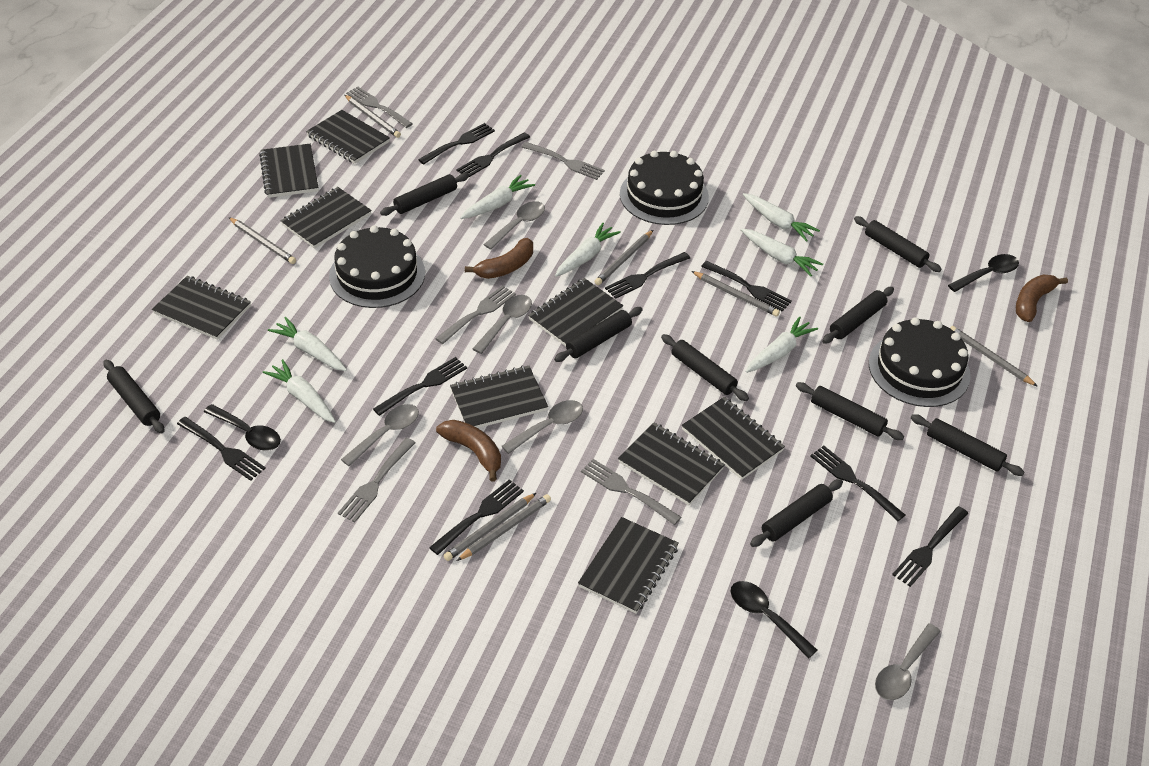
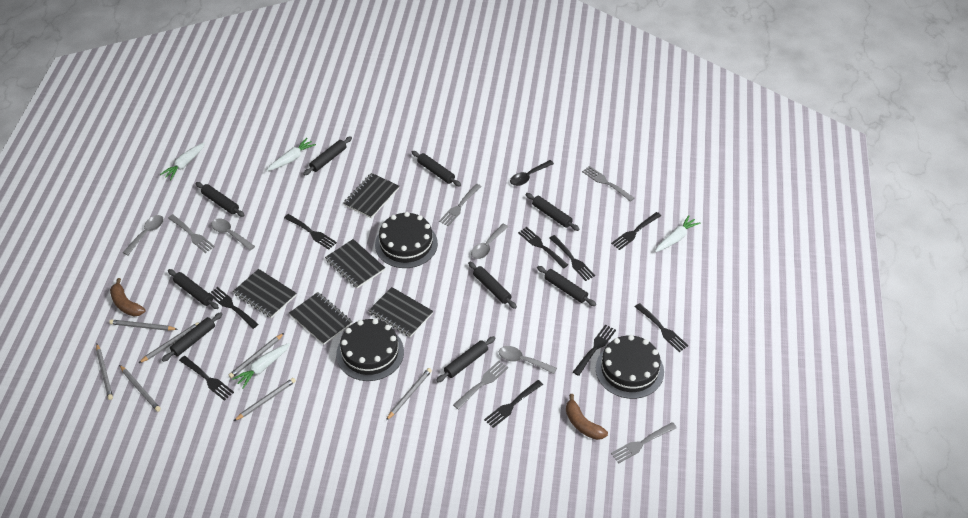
black notebook: [152,276,251,340] [259,144,318,198] [280,187,372,249] [306,110,390,164] [450,366,548,428] [528,278,623,347] [578,517,679,614] [618,423,725,505] [682,397,785,480] = 9 -> [233,269,297,318] [289,292,352,345] [325,239,385,288] [343,173,399,218] [368,287,433,337] = 5
black spoon: [204,404,281,451] [730,581,817,659] [948,254,1019,292] = 3 -> [510,160,554,186] = 1
brown banana: [436,420,501,482] [465,238,533,279] [1016,275,1068,322] = 3 -> [110,278,145,317] [566,394,608,440] = 2
grey spoon: [341,404,419,466] [473,295,532,354] [484,201,545,250] [502,400,583,454] [875,623,941,700] = 5 -> [123,215,164,255] [211,218,255,251] [471,224,508,259] [499,346,557,374] = 4
white carrot: [263,359,336,423] [268,317,347,371] [460,175,535,219] [555,223,621,277] [741,228,823,276] [743,193,820,242] [745,316,818,373] = 7 -> [160,142,205,180] [232,343,290,388] [266,138,316,171] [655,215,700,252] = 4

